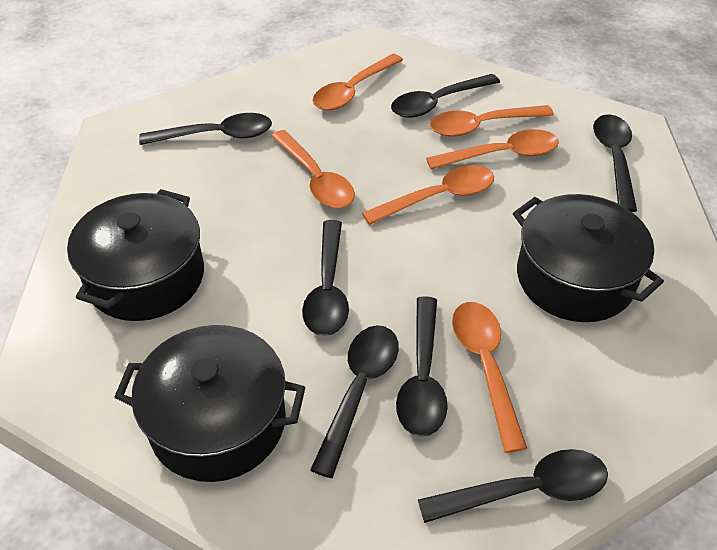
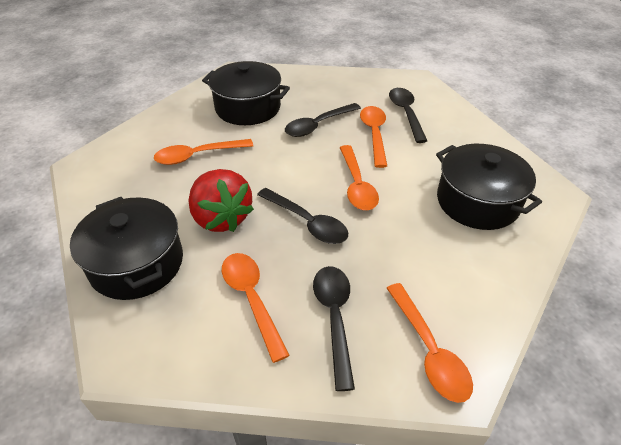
black spoon: [139,113,272,145] [302,220,349,336] [310,325,399,478] [391,74,500,118] [396,296,448,437] [418,449,608,523] [593,114,637,212] = 7 -> [257,188,348,244] [285,103,361,137] [313,266,355,391] [389,88,427,143] = 4
orange spoon: [271,130,355,208] [313,54,403,110] [362,165,494,225] [426,129,559,169] [430,105,554,137] [452,302,527,453] = 6 -> [154,139,253,165] [222,253,290,363] [340,145,379,210] [360,106,387,168] [387,283,473,403] = 5
red strawberry: none = 0 -> [188,169,254,232] = 1

